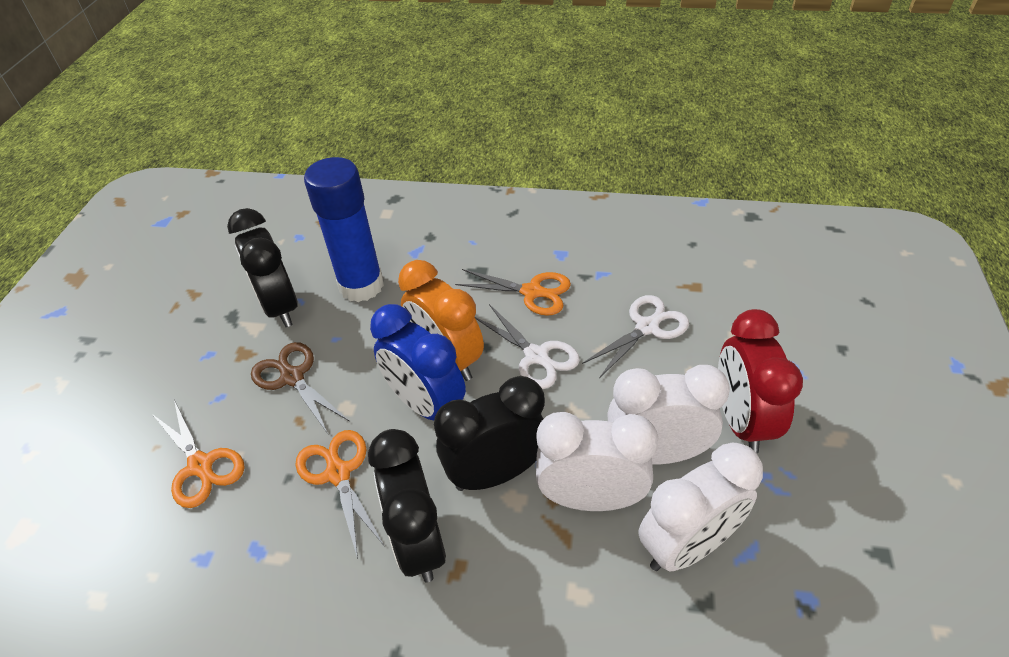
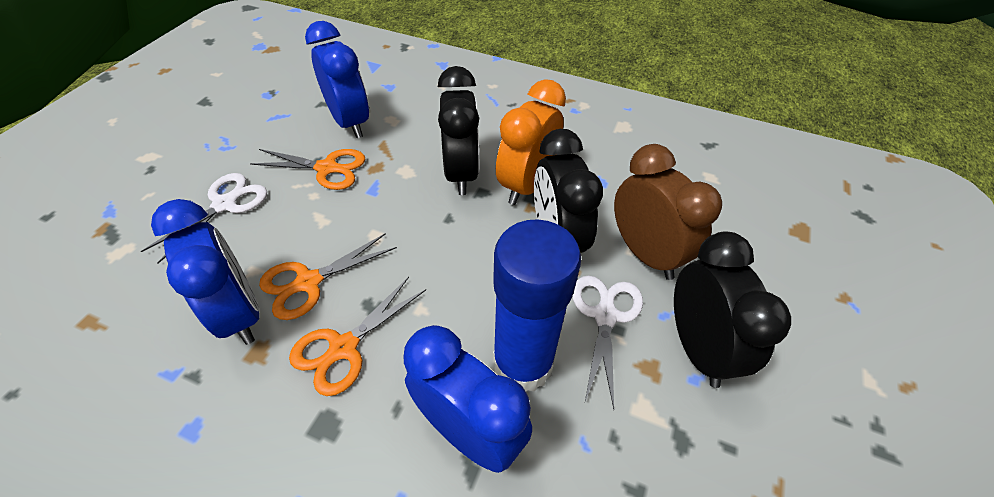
blue clock: [370,304,466,420] = 1 -> [151,199,259,345] [305,21,369,138] [404,325,532,473] = 3
brown clock: none = 0 -> [614,144,722,280] = 1
brown scissors: [251,342,349,434] = 1 -> none = 0
red clock: [718,309,803,453] = 1 -> none = 0
white clock: [536,412,658,511] [607,365,730,464] [638,443,763,571] = 3 -> none = 0

